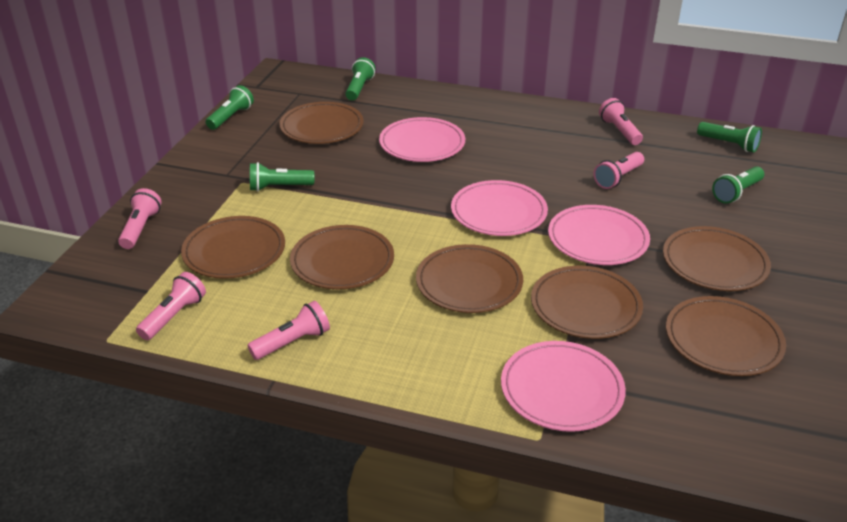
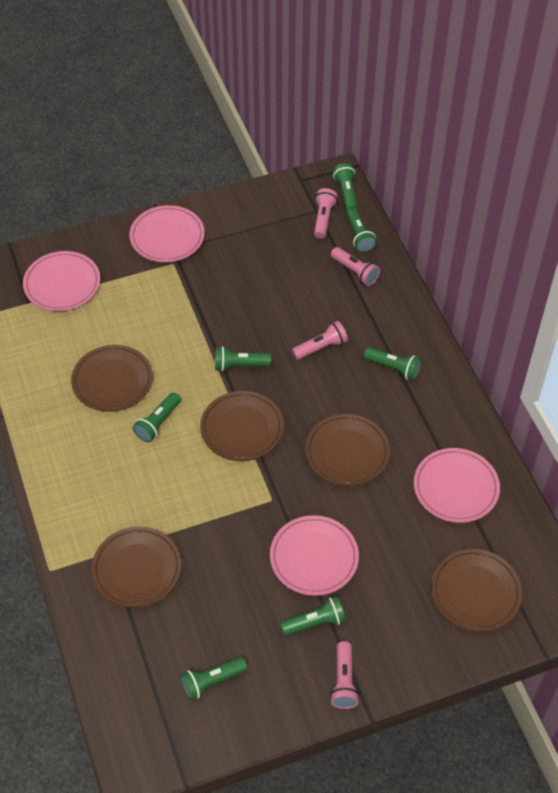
brown plate: [181,216,285,279] [279,102,363,144] [290,225,394,289] [416,244,523,313] [531,266,643,339] [663,226,771,291] [666,296,786,376] = 7 -> [71,345,153,412] [92,527,181,608] [200,391,284,461] [305,414,390,486] [431,549,522,632] = 5
green flashlight: [206,85,254,130] [250,162,314,191] [345,57,376,101] [697,122,762,152] [712,166,764,204] = 5 -> [133,393,181,442] [181,657,248,700] [215,346,271,371] [280,596,346,636] [333,163,358,211] [346,207,377,253] [364,347,421,381] = 7
pink flashlight: [118,188,162,249] [136,272,206,340] [247,301,330,360] [593,152,644,189] [599,98,643,145] = 5 -> [292,321,348,360] [314,188,338,239] [330,641,360,709] [331,247,380,286] = 4

